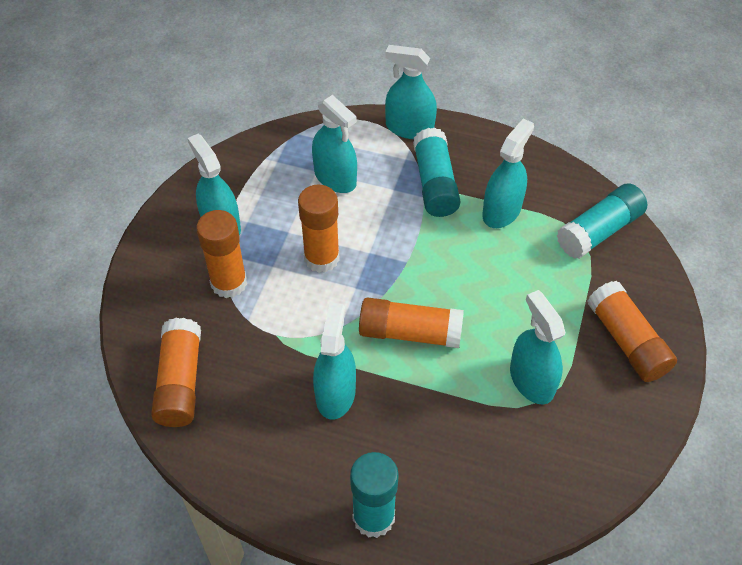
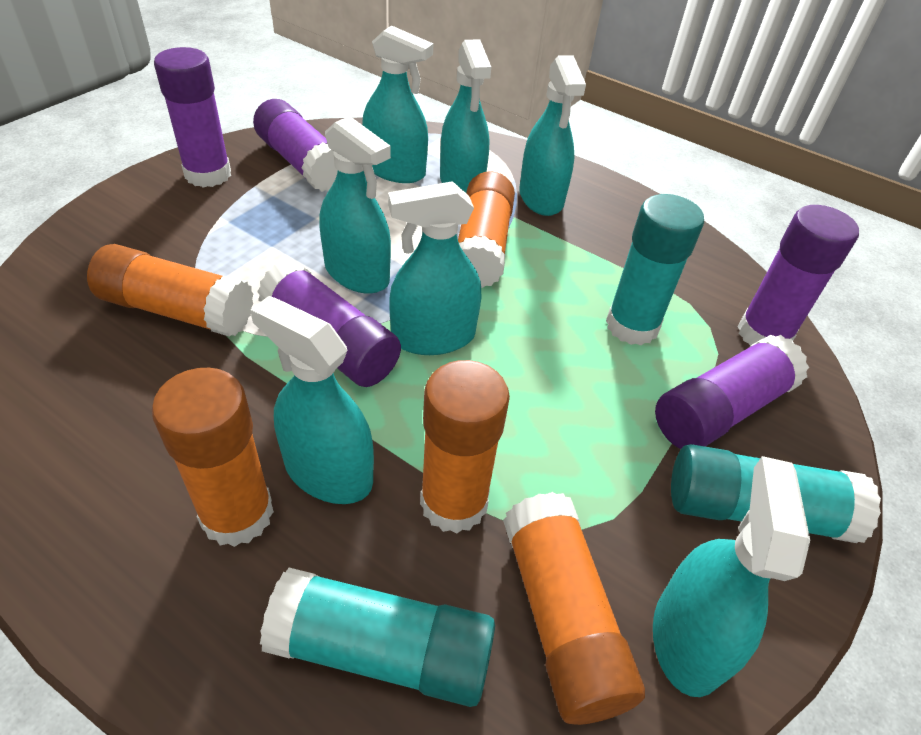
purple glue stick: none = 0 -> [154,47,231,188] [253,99,338,192] [257,260,401,387] [655,335,809,449] [738,205,859,346] = 5
turquoise spray bottle: [188,134,241,236] [312,95,357,193] [313,303,356,420] [385,45,437,139] [482,118,534,228] [510,290,565,405] = 6 -> [250,296,374,504] [319,116,391,294] [362,26,433,183] [388,181,481,355] [440,39,491,193] [520,56,586,216] [653,456,810,697] = 7

